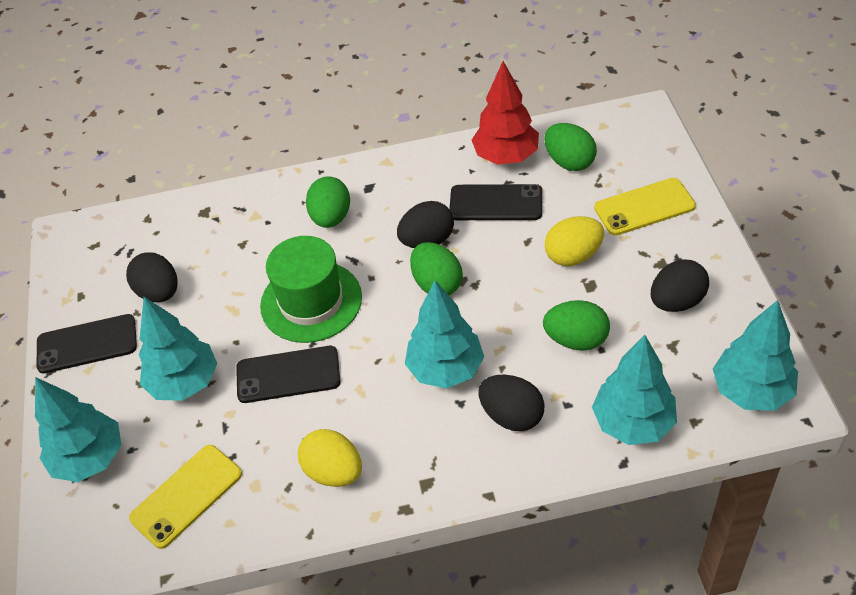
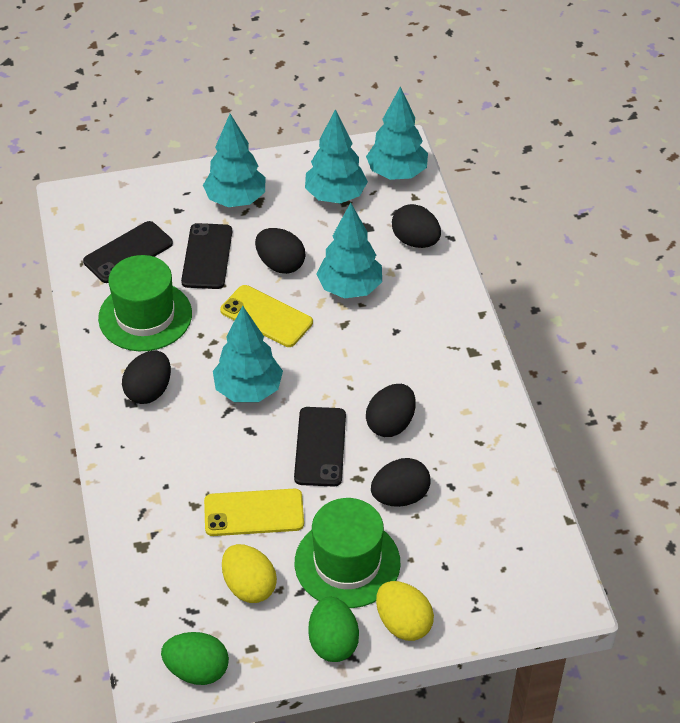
black egg: [126,252,178,302] [397,201,454,248] [479,374,545,431] [651,260,709,312] = 4 -> [122,351,171,404] [255,228,305,274] [366,384,416,437] [371,458,431,507] [392,204,441,248] = 5
green egg: [306,176,350,228] [410,242,463,295] [543,300,610,350] [544,123,597,171] = 4 -> [161,632,229,685] [308,597,359,662] = 2
green hat: [260,236,362,343] = 1 -> [98,255,192,351] [295,498,400,608] = 2
red tree: [472,61,539,165] = 1 -> none = 0

